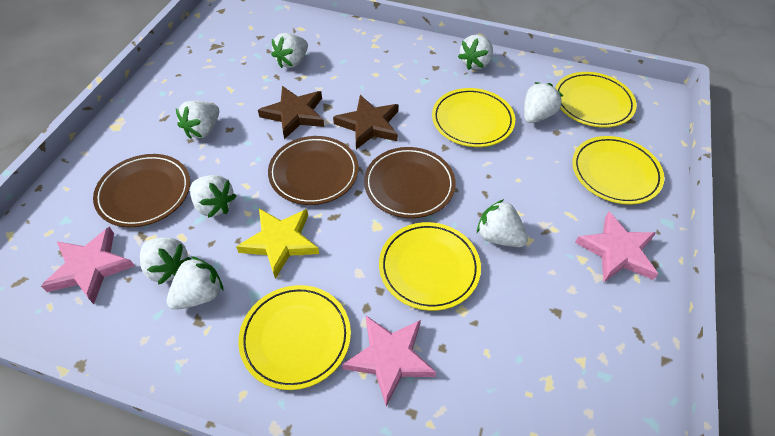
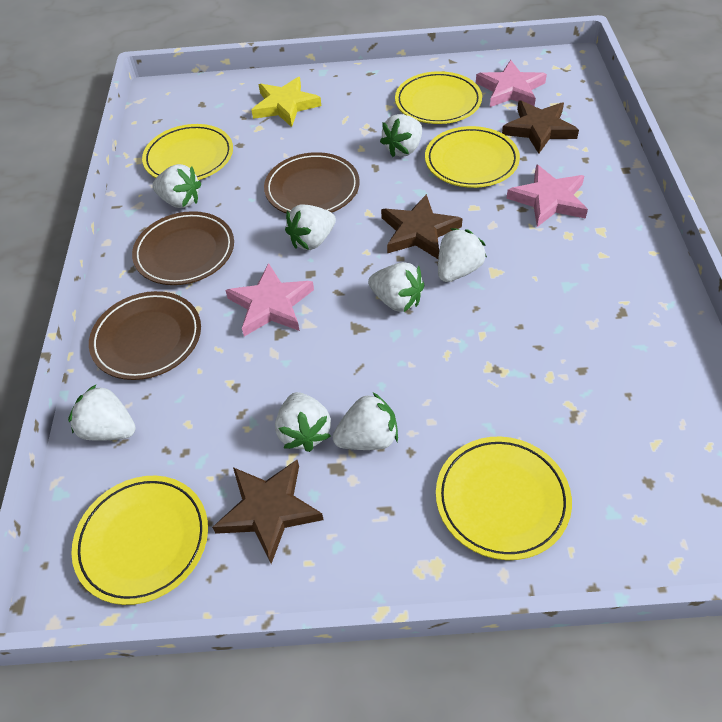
brown star: [258,86,324,139] [333,95,399,149] = 2 -> [212,460,324,564] [381,194,463,259] [502,100,579,154] = 3

